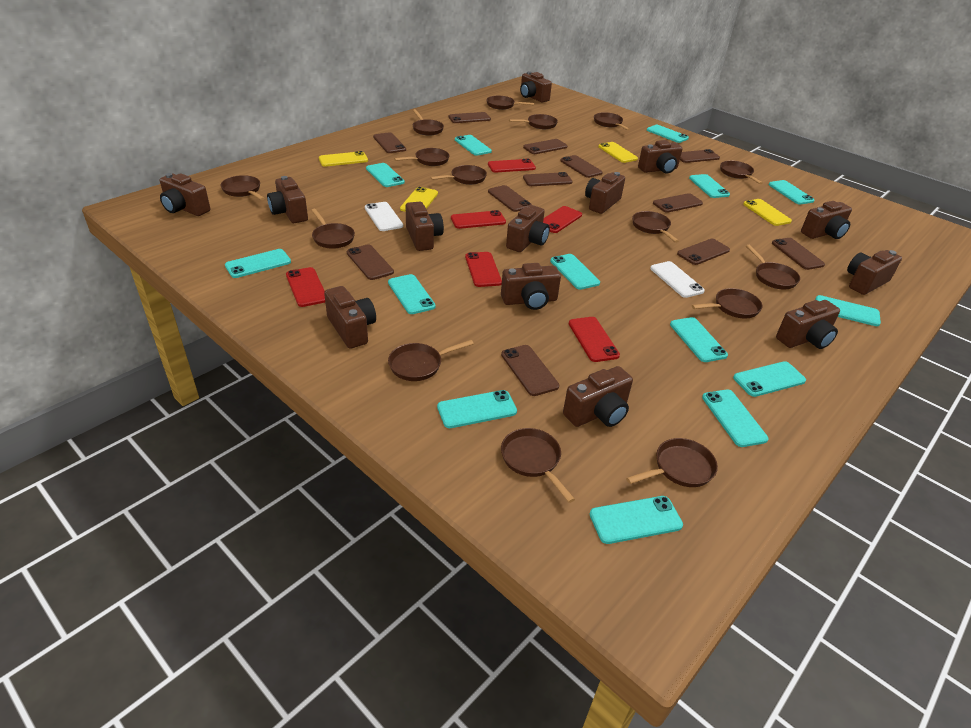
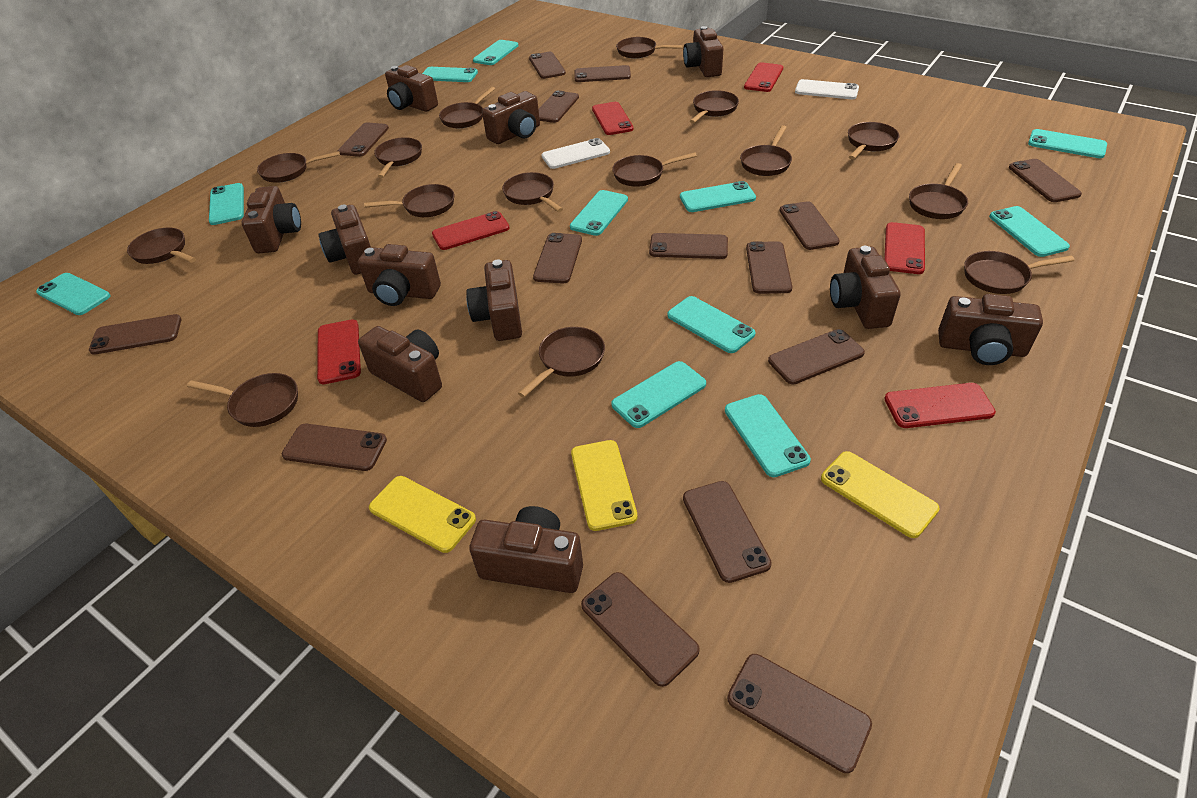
brown camera: [160,173,210,216] [267,176,308,223] [324,286,376,349] [406,202,444,251] [501,263,561,310] [506,205,550,252] [520,71,552,102] [563,366,633,427] [585,172,625,214] [638,140,683,174] [776,300,840,349] [801,201,852,239] [847,250,902,295] = 13 -> [242,186,301,253] [319,204,371,275] [358,244,441,306] [358,326,442,402] [385,65,438,112] [466,260,522,341] [469,506,583,593] [482,91,540,144] [683,26,724,77] [830,246,901,329] [938,294,1043,365] = 11
brown phone: [347,245,394,280] [373,132,406,153] [449,112,491,123] [488,185,532,212] [501,345,559,396] [523,139,567,154] [523,172,573,186] [560,155,603,178] [653,193,703,213] [677,239,730,265] [680,149,720,163] [772,238,825,270] = 12 -> [89,314,182,355] [282,424,387,471] [338,122,389,157] [529,52,566,79] [533,233,582,283] [539,90,579,123] [575,65,631,82] [581,572,700,687] [649,233,728,259] [683,481,772,583] [727,654,872,773] [746,241,792,294] [768,329,865,384] [780,201,840,250] [1009,159,1082,202] = 15
turquoise phone: [225,249,291,278] [366,163,405,187] [388,274,436,314] [437,390,517,428] [455,135,492,156] [550,254,600,290] [590,496,683,544] [647,125,689,143] [670,317,728,362] [689,174,730,198] [702,389,768,447] [733,361,806,397] [769,180,815,205] [815,295,881,326] = 14 -> [36,273,111,315] [209,183,244,225] [422,67,478,82] [473,40,519,65] [570,190,628,236] [611,361,706,428] [667,296,755,353] [680,181,756,212] [725,394,811,477] [989,206,1070,257] [1028,129,1107,158] = 11
yellow phone: [319,151,368,167] [400,187,438,212] [598,142,638,163] [743,199,792,226] = 4 -> [369,476,476,553] [571,440,637,531] [821,451,939,538] = 3

